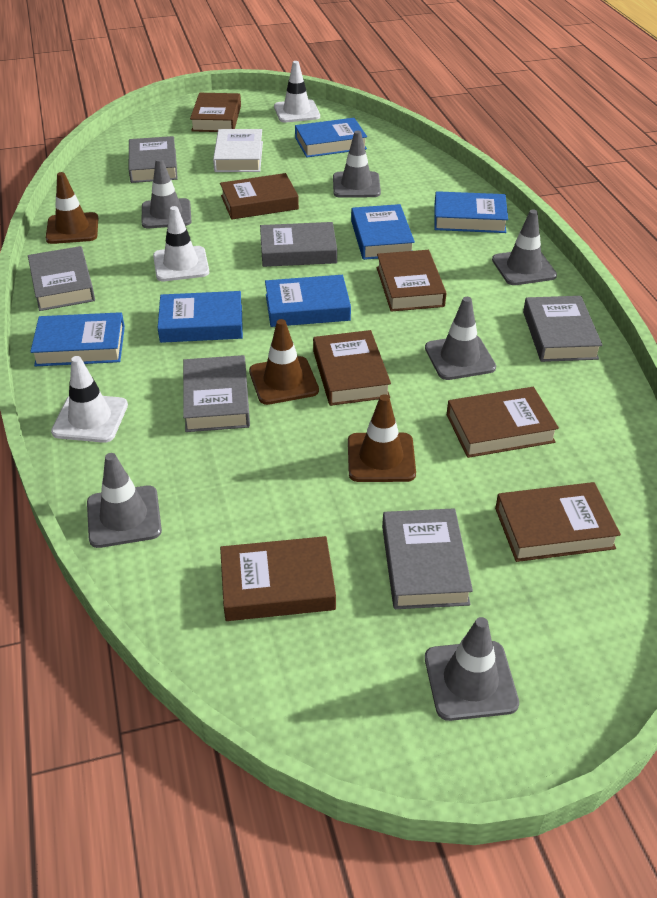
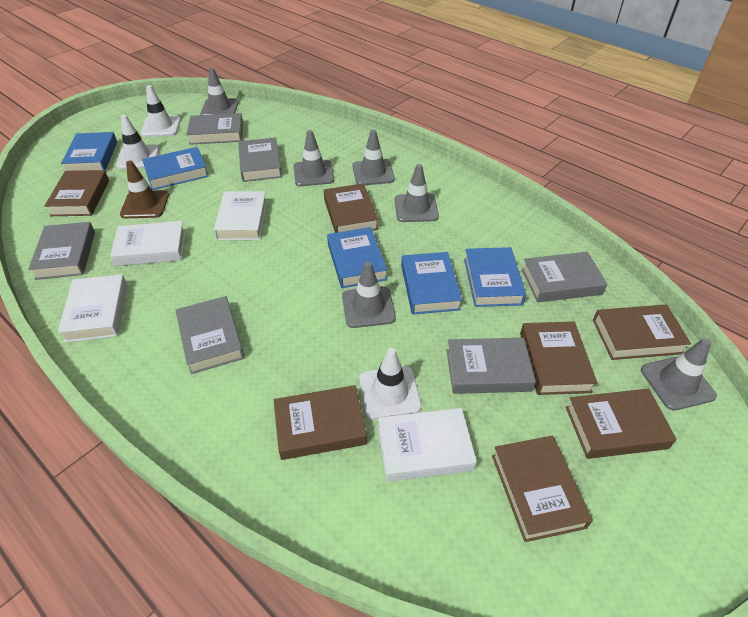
blue book: [30,312,125,366] [158,291,243,343] [265,275,351,327] [295,118,367,158] [351,204,415,260] [434,191,508,233] = 6 -> [61,132,117,171] [142,147,209,190] [327,227,388,288] [401,252,462,315] [464,247,526,307] = 5
brown traffic cone: [46,172,99,244] [249,319,319,405] [348,394,416,482] = 3 -> [120,161,169,218] = 1
white book: [213,129,263,172] = 1 -> [58,274,127,343] [110,221,186,266] [213,191,267,240] [378,408,477,482] = 4

